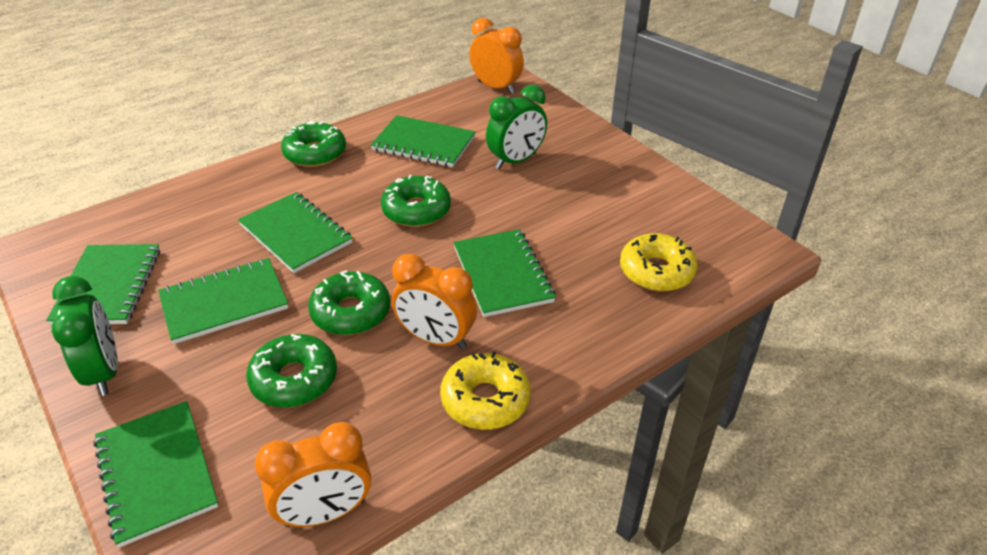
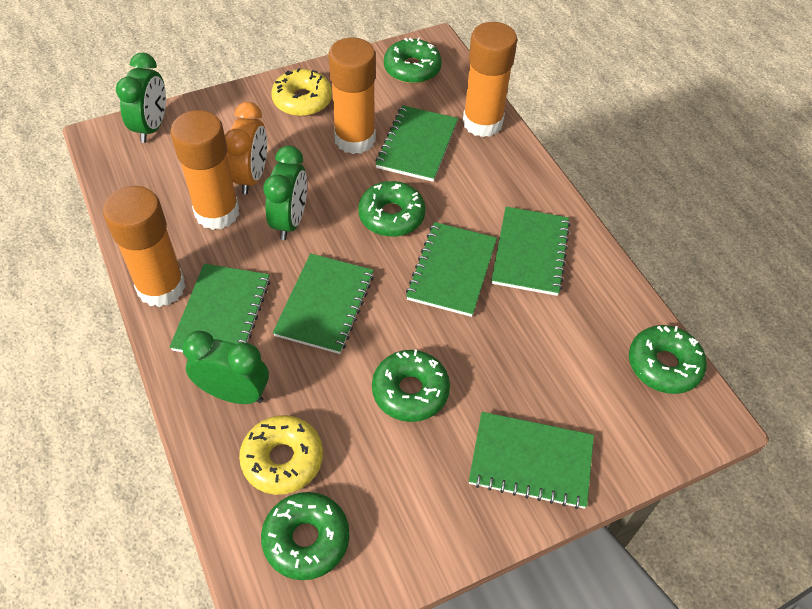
green clock: [52,276,118,396] [486,85,547,169] = 2 -> [116,53,166,143] [182,331,269,404] [263,146,307,240] = 3
green donut: [246,334,337,408] [281,121,346,167] [308,270,390,335] [381,175,451,227] = 4 -> [261,492,350,580] [358,181,426,237] [372,350,450,422] [384,37,442,84] [629,325,707,394] = 5
orange clock: [255,422,371,527] [392,254,477,349] [469,18,524,94] = 3 -> [225,102,267,195] = 1
orange glue stick: none = 0 -> [103,186,186,307] [170,110,240,230] [328,37,376,154] [463,22,517,137] = 4

